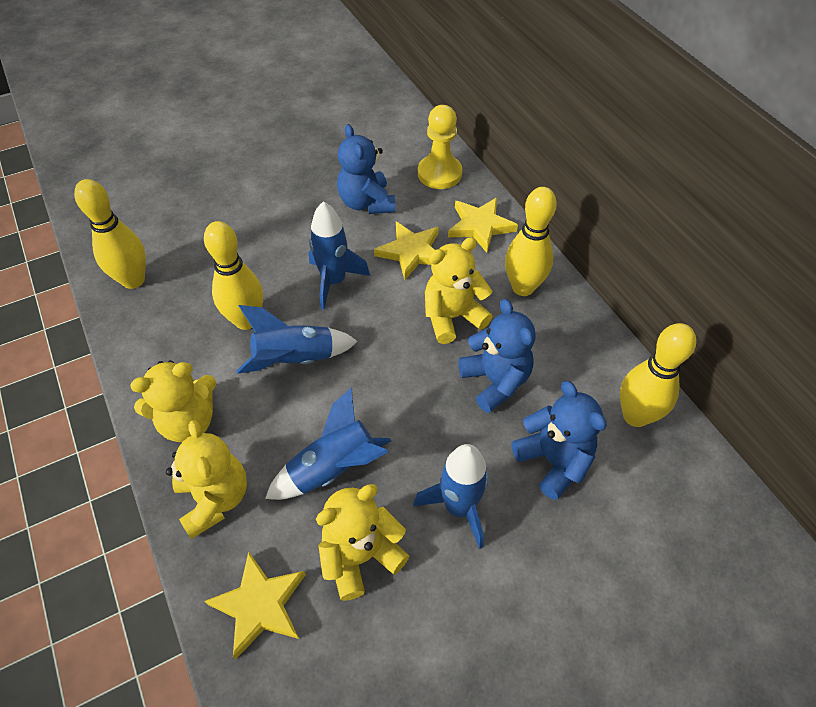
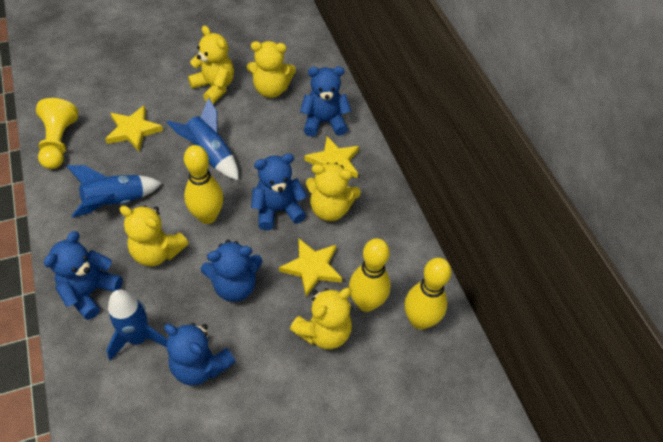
blue rocket: [237,305,358,374] [265,387,391,500] [309,201,370,310] [413,444,489,549] = 4 -> [67,165,162,218] [106,290,167,361] [167,98,239,180] = 3
blue teddy bear: [337,124,395,214] [458,299,535,413] [512,381,606,500] = 3 -> [44,231,123,320] [164,323,236,386] [201,240,263,302] [251,153,307,230] [300,66,351,137] = 5
yellow bowling pin: [74,179,146,289] [204,221,263,330] [505,187,557,296] [620,323,696,427] = 4 -> [184,145,224,224] [349,238,391,312] [405,258,451,330] = 3
yellow teddy bear: [130,360,216,442] [166,420,247,539] [316,484,409,601] [425,237,493,344] = 4 -> [119,206,189,266] [188,26,234,104] [247,41,296,98] [290,288,352,349] [305,163,361,221] = 5

